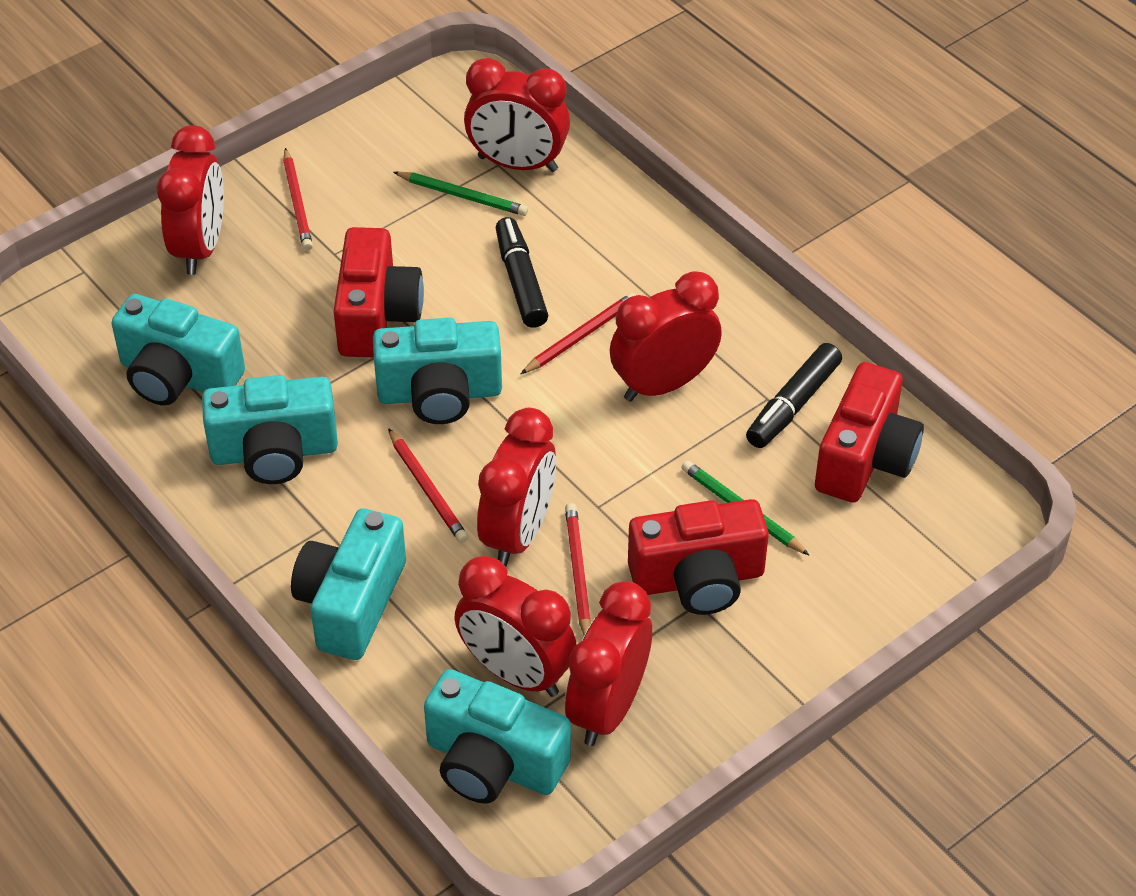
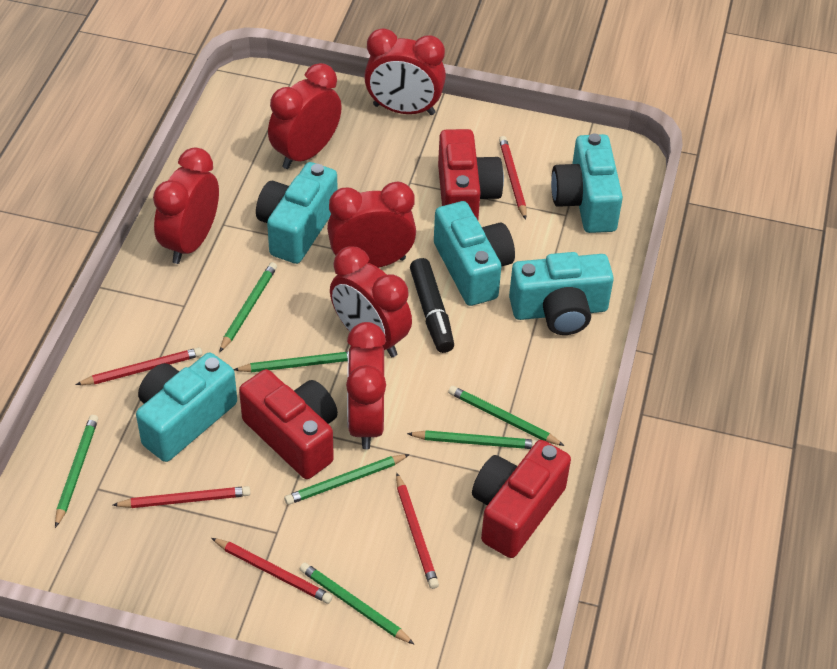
black marker: [496,217,548,328] [746,343,842,448] = 2 -> [410,258,454,353] = 1
green pencil: [394,171,528,216] [681,460,810,556] = 2 -> [55,415,98,528] [219,262,277,352] [233,352,348,372] [284,454,410,505] [300,562,414,644] [407,430,538,449] [448,386,564,446] = 7
red pencil: [283,148,313,251] [388,428,468,543] [521,293,636,374] [565,503,591,635] = 4 -> [75,347,203,385] [113,486,250,508] [211,538,333,604] [396,473,439,589] [499,136,526,220] = 5

